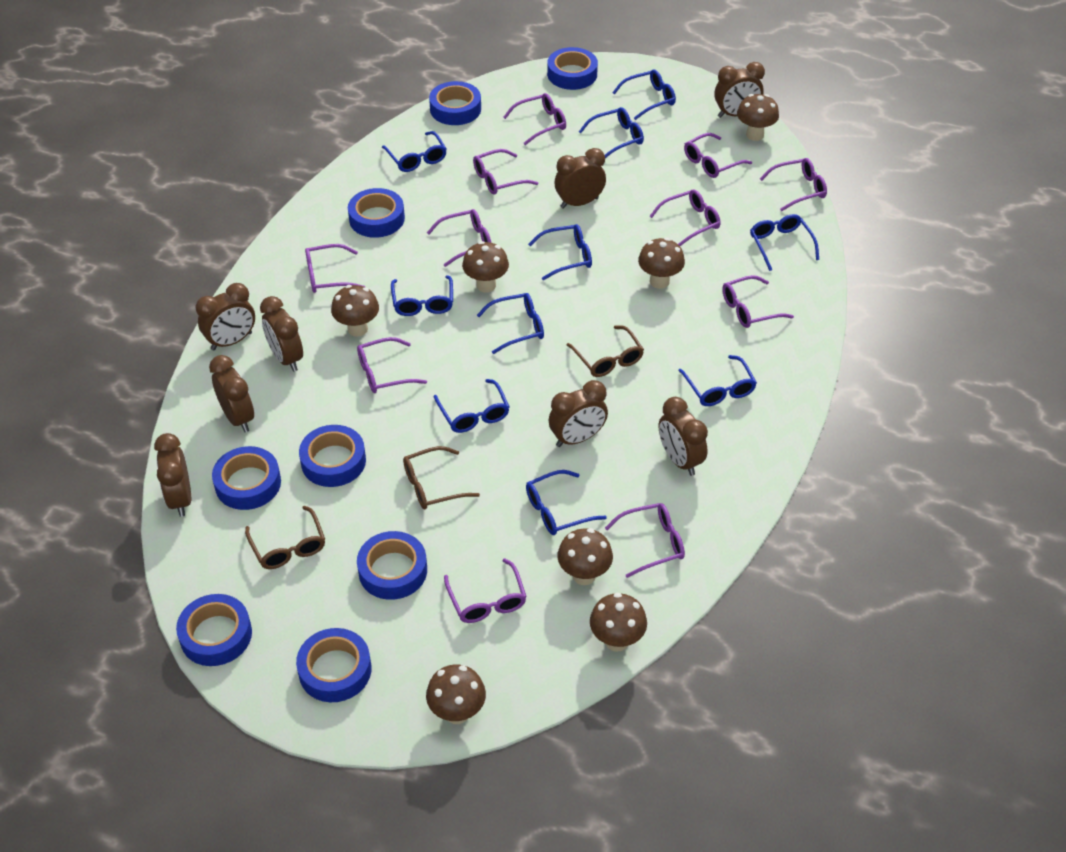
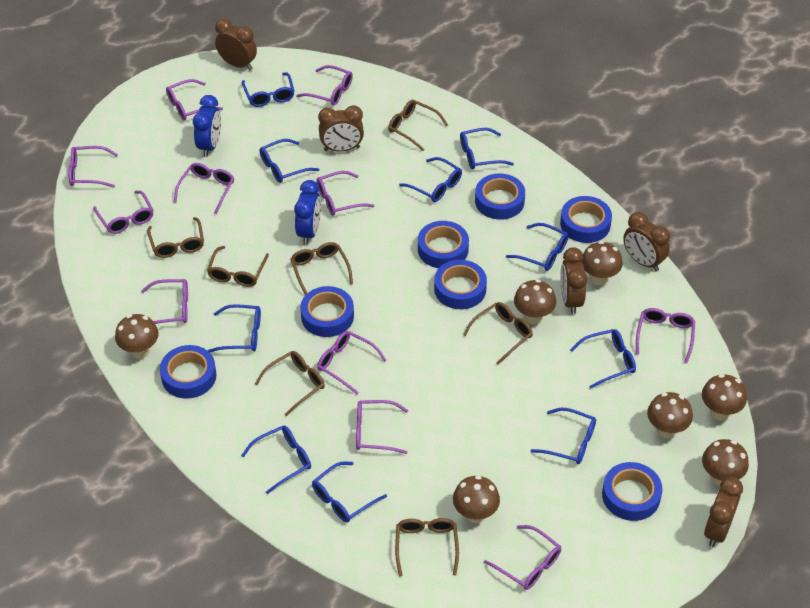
blue clock: none = 0 -> [193,95,221,157] [294,180,321,245] = 2
blue tape: [176,594,252,666] [212,446,281,510] [296,628,372,702] [299,425,366,487] [348,188,405,238] [357,531,427,600] [429,81,481,125] [547,47,598,90] = 8 -> [160,345,216,399] [300,286,354,337] [418,221,469,268] [434,260,487,309] [475,173,525,220] [560,196,612,243] [602,462,663,521] = 7
brown clock: [154,433,191,517] [196,283,255,350] [209,355,254,432] [260,296,303,372] [549,380,608,447] [555,148,606,209] [659,397,708,476] [714,62,765,118] = 8 -> [215,19,257,70] [318,105,364,152] [560,247,588,314] [623,212,670,271] [704,477,743,547] = 5
brown glasses: [245,506,325,569] [403,446,480,510] [567,325,644,377] = 3 -> [147,217,204,258] [207,246,269,287] [255,351,325,416] [290,242,353,295] [388,100,448,151] [395,518,459,576] [463,302,533,365] = 7

